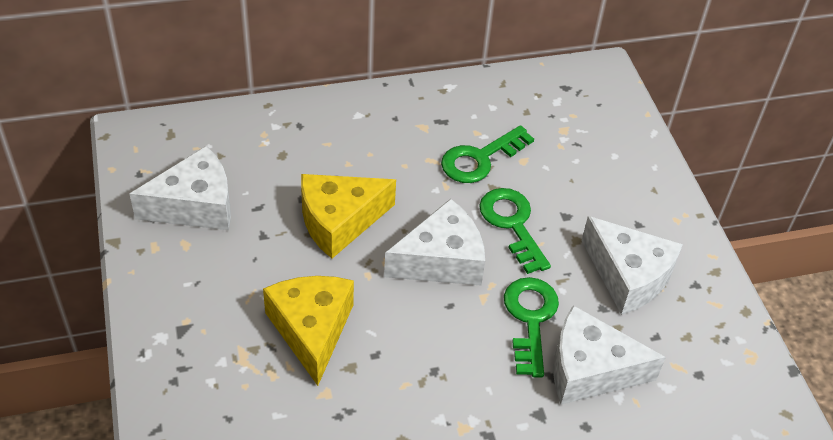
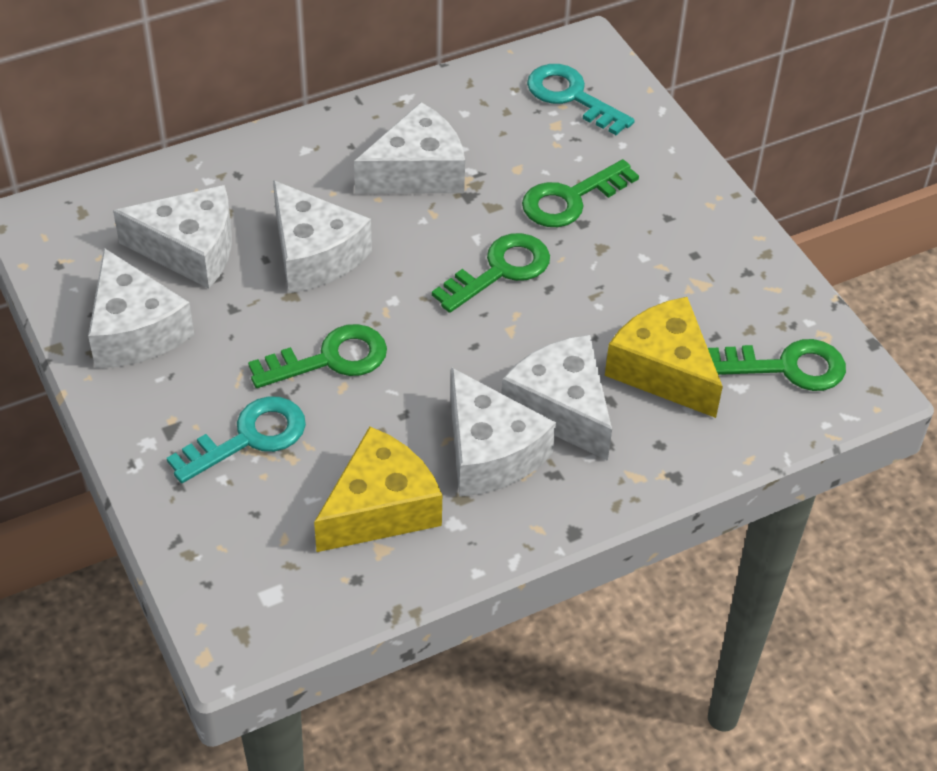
green key: [441,125,534,183] [479,188,551,274] [504,277,559,378] = 3 -> [248,324,387,388] [432,233,550,313] [522,159,639,227] [708,339,846,391] = 4
turquoise key: none = 0 -> [167,396,306,483] [527,64,635,135] = 2
white cheese: [130,146,231,230] [384,199,485,285] [553,305,666,405] [582,216,683,315] = 4 -> [88,248,194,368] [113,185,232,289] [273,180,372,293] [354,102,465,194] [450,367,556,497] [501,335,612,461] = 6

